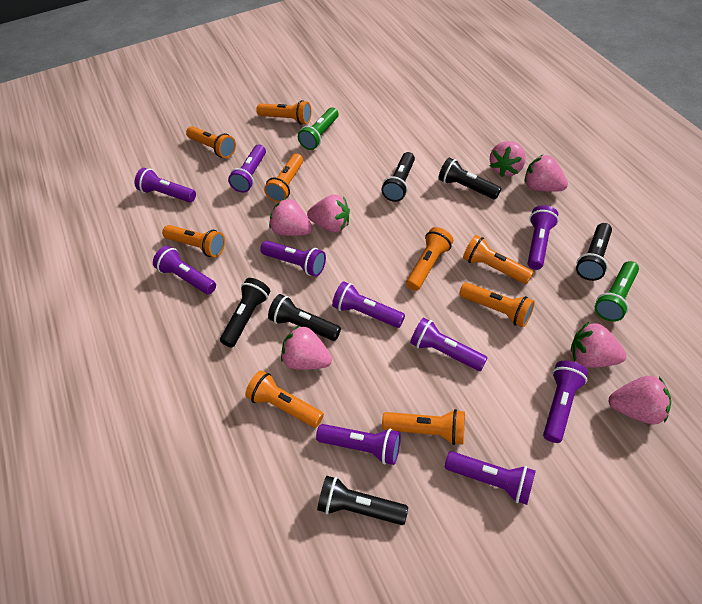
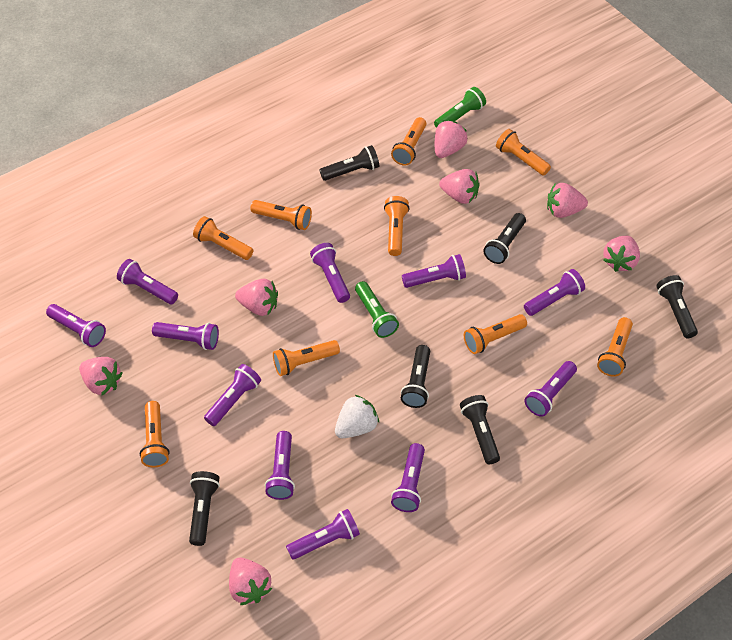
purple flashlight: [134,168,196,203] [153,246,216,294] [228,144,266,193] [260,241,326,276] [316,424,401,465] [332,281,405,328] [410,317,487,371] [445,451,536,505] [528,205,559,270] [543,361,588,443] = 10 -> [46,304,106,347] [117,259,178,304] [152,322,219,350] [204,364,261,426] [265,431,295,500] [286,509,360,560] [310,243,350,303] [391,443,425,512] [402,254,466,288] [524,269,585,316] [525,361,577,417] = 11
white strawberry: none = 0 -> [335,395,379,438] = 1

